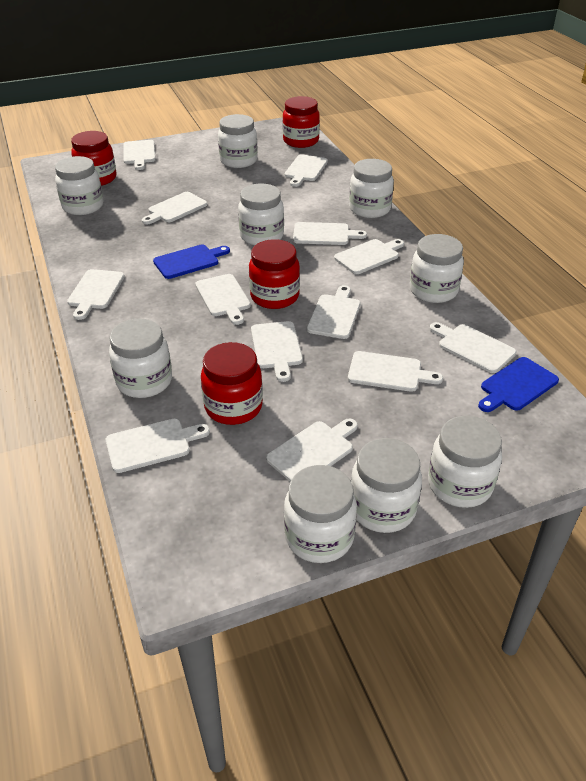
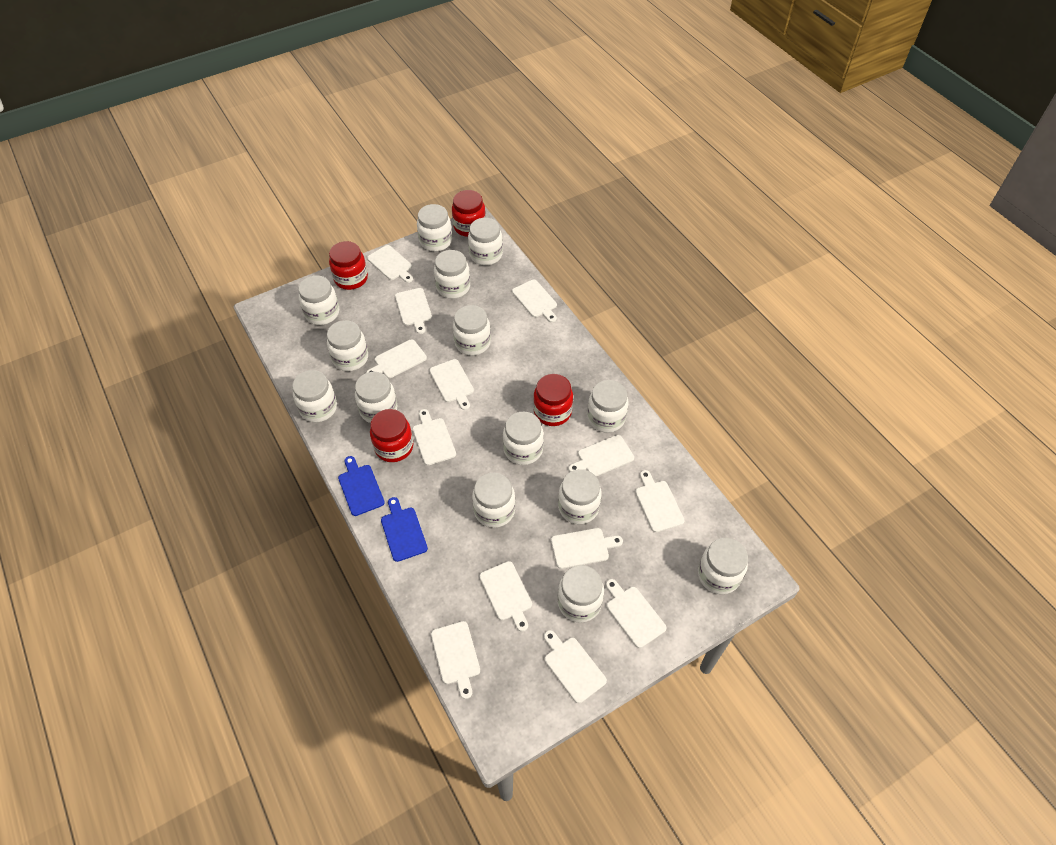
white jar: [55,156,104,215] [109,319,172,398] [218,114,258,168] [238,184,284,245] [284,465,357,563] [349,159,394,218] [351,438,422,533] [410,234,464,303] [428,416,502,508] = 9 -> [292,370,337,422] [298,275,339,325] [327,320,368,371] [355,372,397,423] [417,204,452,251] [434,250,470,299] [453,305,491,356] [468,218,503,265] [472,473,516,528] [503,412,544,465] [557,565,604,623] [558,469,602,524] [587,380,628,433] [698,538,748,594] = 14

